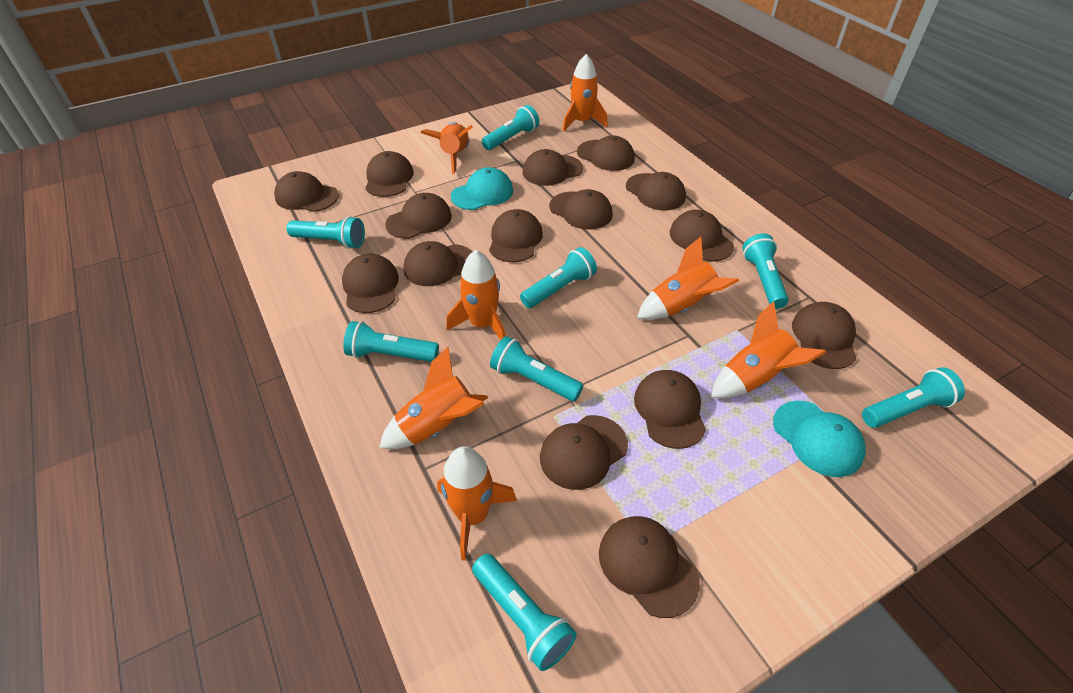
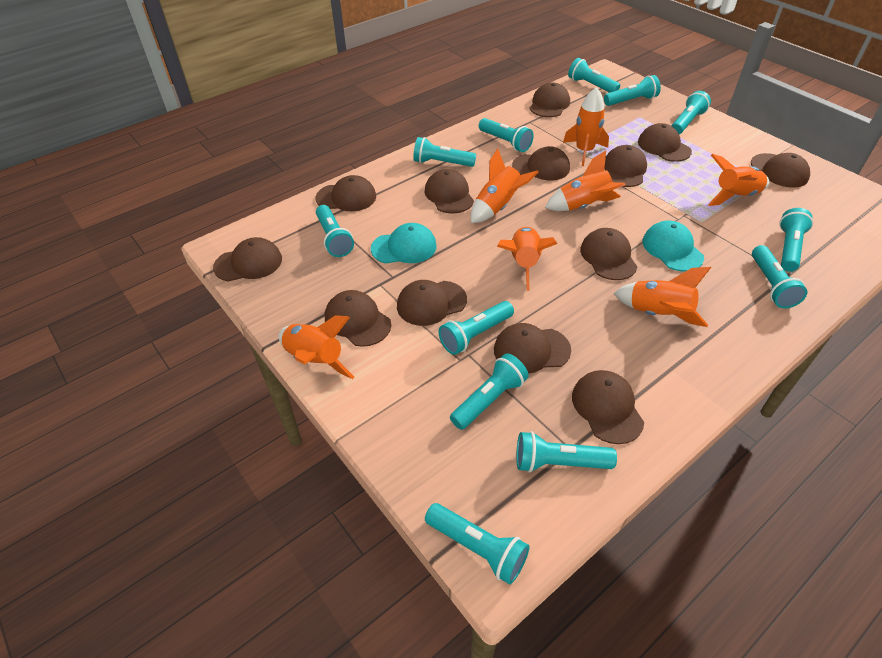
brown cap: [274,171,339,212] [342,254,399,313] [365,151,413,197] [385,193,452,239] [403,241,472,286] [489,209,543,262] [523,149,583,186] [540,415,628,490] [549,189,613,229] [577,135,635,171] [599,516,700,618] [626,172,686,211] [634,370,706,449] [670,210,734,262] [792,302,857,369] = 15 -> [213,237,282,282] [315,175,376,211] [325,290,391,347] [397,280,467,326] [424,169,474,213] [494,323,571,374] [512,146,570,180] [529,82,570,117] [572,370,644,444] [580,228,637,280] [604,145,647,187] [638,123,692,162] [751,153,810,188] = 13
turquoise flashlight: [286,216,365,249] [343,321,439,362] [472,553,577,671] [482,105,539,150] [490,336,583,401] [520,247,597,308] [742,233,789,309] [862,367,965,428] = 8 -> [316,205,354,257] [413,137,476,167] [425,503,529,585] [439,301,514,355] [450,353,529,430] [479,118,534,152] [516,431,617,473] [568,58,620,93] [604,75,661,106] [671,91,711,134] [752,245,807,308] [779,208,813,272] = 12

